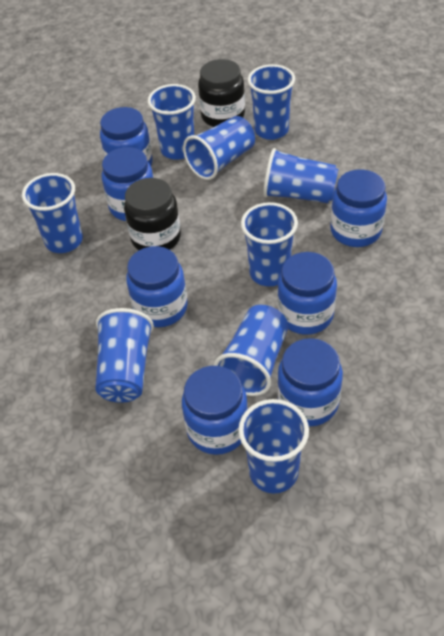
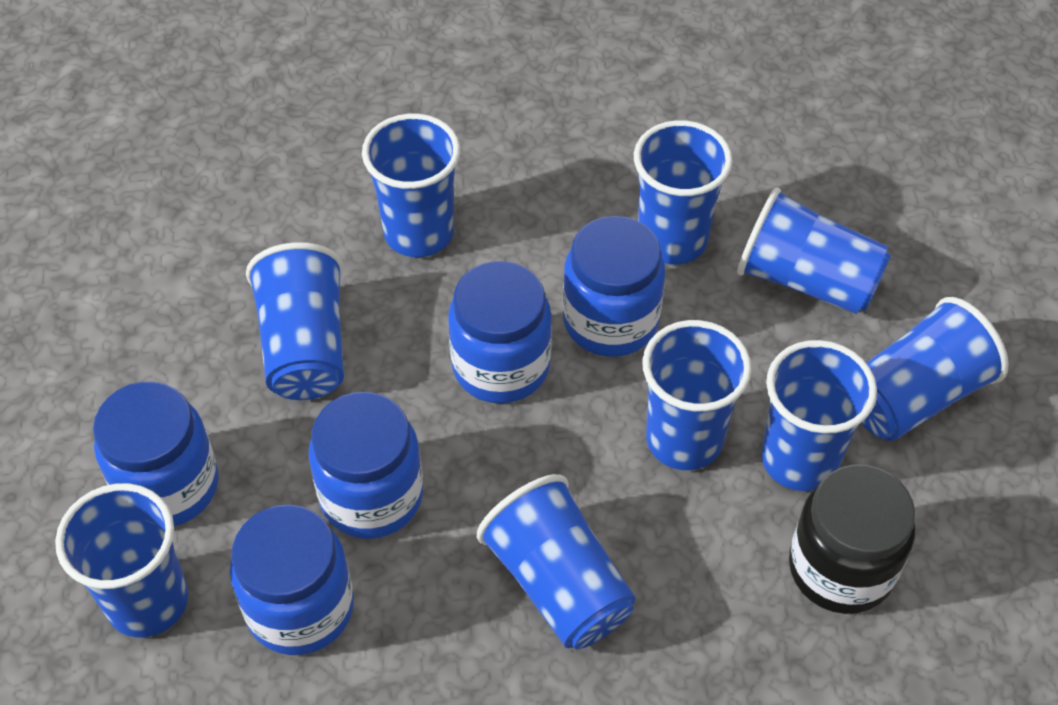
black jar: [124,178,181,250] [198,59,245,127] = 2 -> [789,465,916,614] = 1
blue jar: [100,107,153,166] [102,147,154,221] [126,246,188,327] [182,366,248,455] [277,252,337,335] [277,338,343,427] [330,169,387,247] = 7 -> [93,381,218,526] [230,505,354,655] [309,392,423,539] [448,261,552,404] [563,216,665,357] = 5

